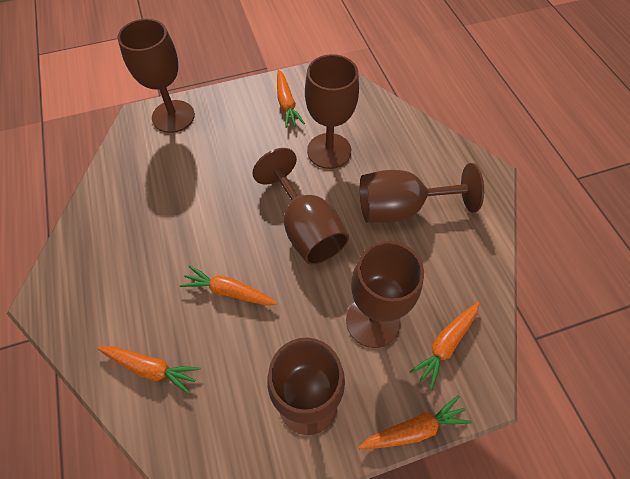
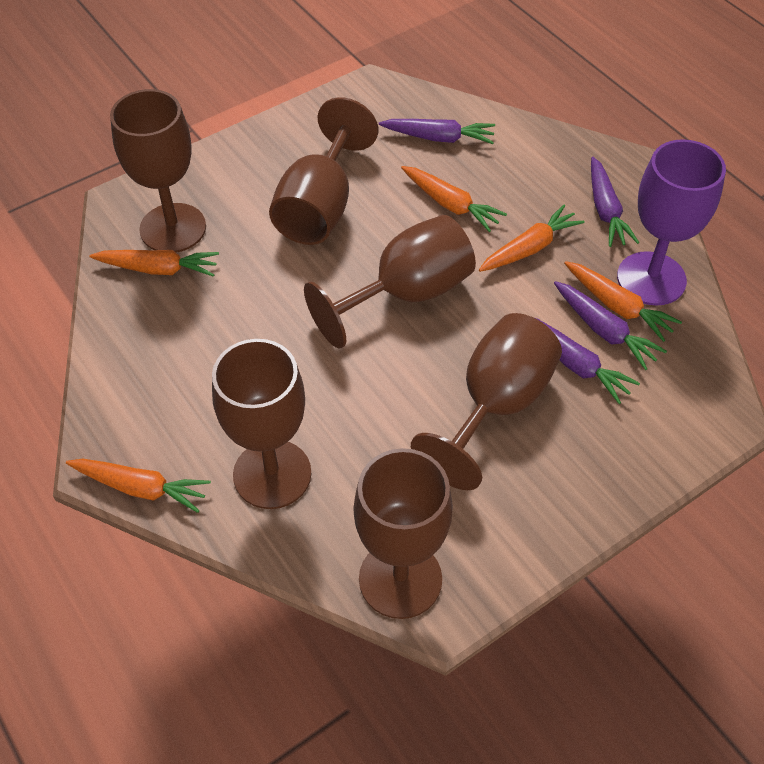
purple carrot: none = 0 -> [379,119,495,144] [535,318,640,404] [554,281,667,370] [591,157,639,247] = 4
purple goblet: none = 0 -> [617,139,726,306] = 1

